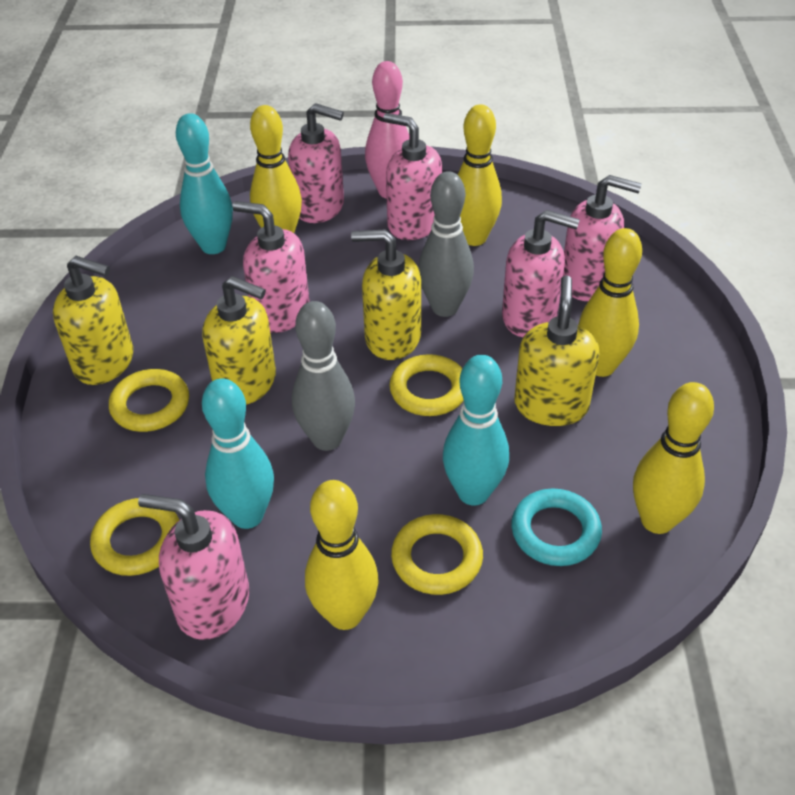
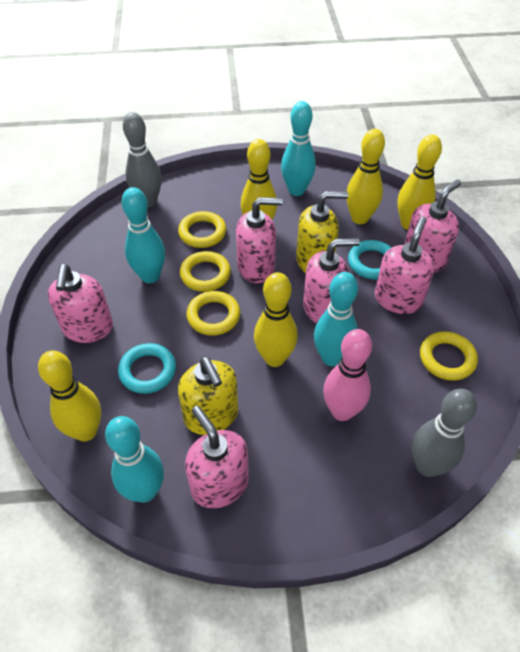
turquoise bowling pin: [176,113,233,254] [202,378,274,529] [443,355,509,506] = 3 -> [105,416,164,503] [122,187,165,283] [281,101,316,196] [314,272,358,366] = 4
turquoise ring: [511,489,602,566] = 1 -> [118,343,176,394] [348,240,392,279] = 2
yellow soap dispenser: [53,256,133,385] [202,276,276,405] [351,229,421,360] [514,275,599,426] = 4 -> [178,356,238,435] [296,191,348,273] = 2

